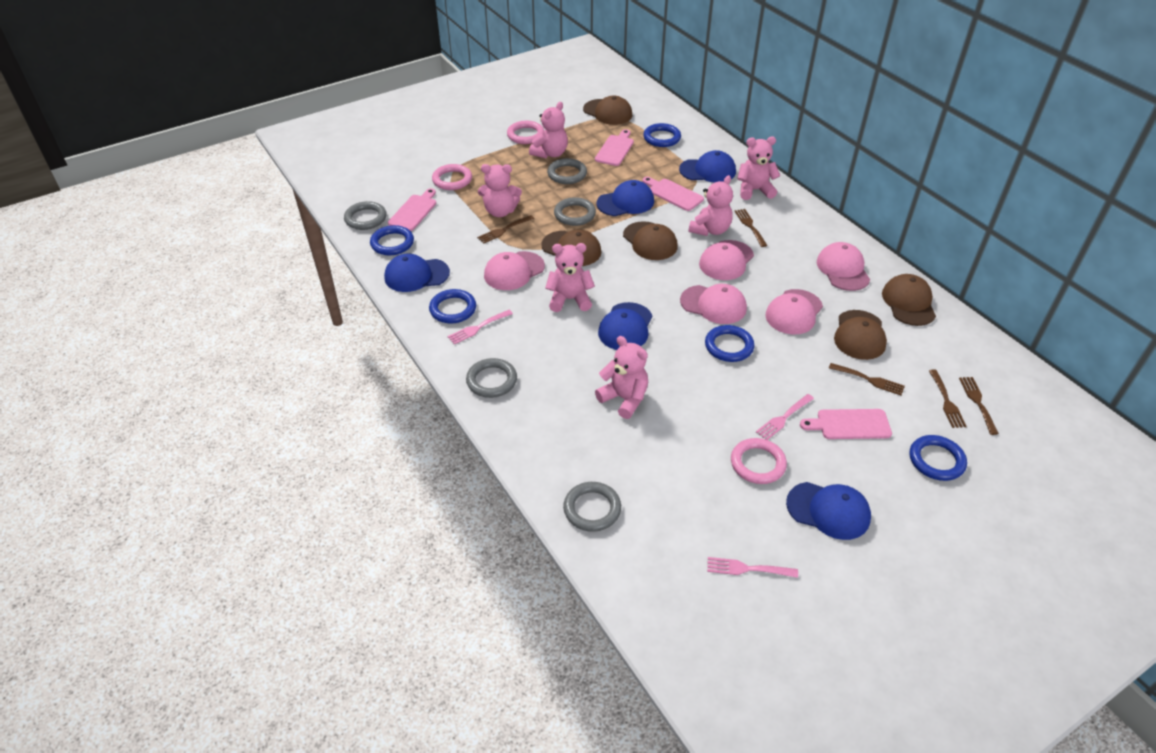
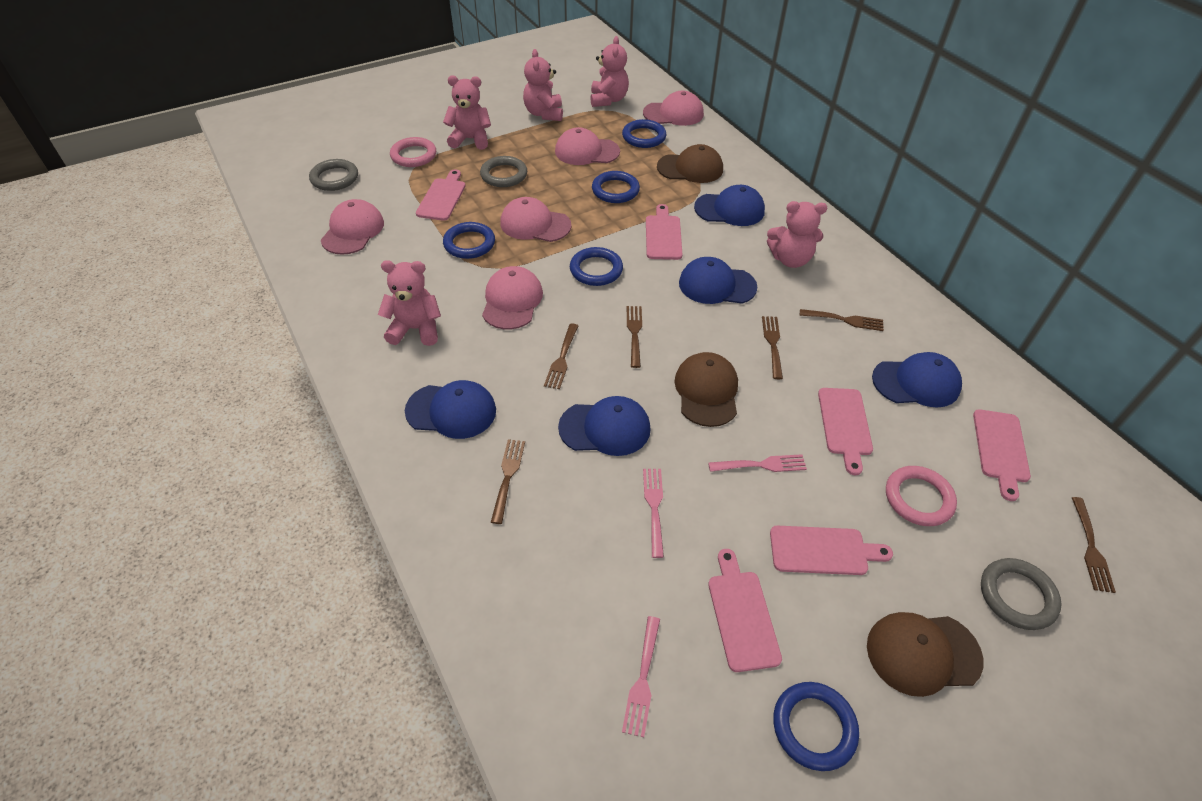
brown cap: [541,230,601,266] [583,95,632,125] [623,221,678,260] [834,310,887,360] [882,274,936,326] = 5 -> [657,144,723,183] [674,352,738,427] [867,612,984,697] = 3
brown fork: [477,215,534,244] [734,209,768,247] [829,363,905,395] [929,369,967,428] [959,377,999,435] = 5 -> [491,439,525,524] [544,323,578,389] [627,306,642,368] [762,316,783,379] [800,309,884,331] [1072,497,1116,593] = 6
grey ring: [344,201,387,230] [466,358,517,398] [547,158,587,184] [554,197,596,226] [563,482,621,532] = 5 -> [309,159,358,191] [480,156,527,187] [981,558,1062,630] = 3
pink cutting board: [388,188,436,231] [595,129,634,166] [642,177,704,211] [800,409,892,439] = 4 -> [416,169,465,221] [646,204,682,260] [708,549,782,672] [770,526,893,575] [818,388,873,475] [973,409,1031,501] = 6
pink ring: [432,164,472,190] [507,121,544,144] [731,438,787,484] = 3 -> [390,137,436,167] [886,466,957,526] = 2
pink teddy bear: [478,164,522,217] [529,102,568,158] [545,243,595,312] [595,336,648,419] [689,175,733,236] [737,137,780,200] = 6 -> [378,260,441,346] [443,75,491,150] [523,49,563,121] [590,36,629,107] [767,201,827,268] = 5

